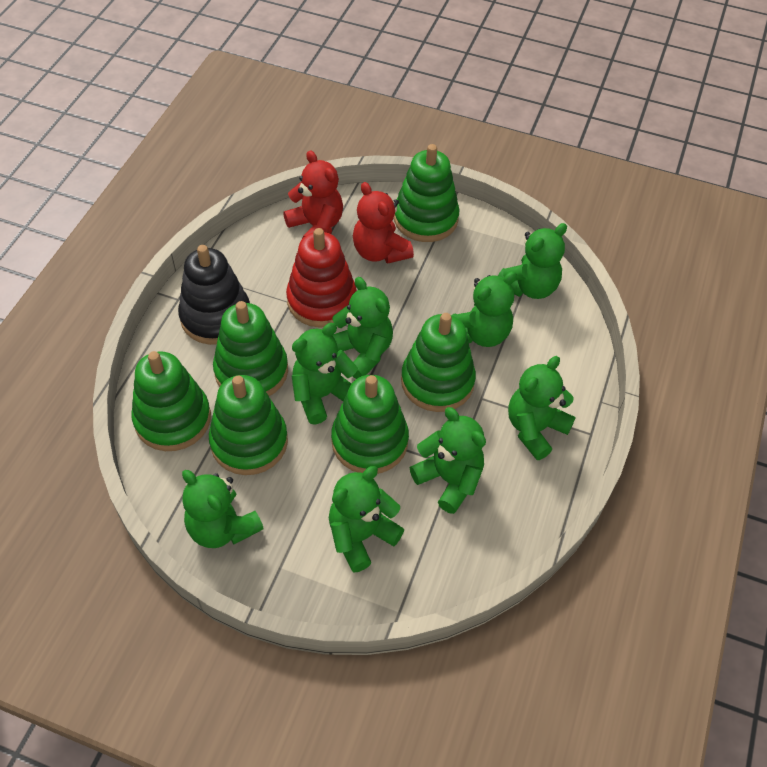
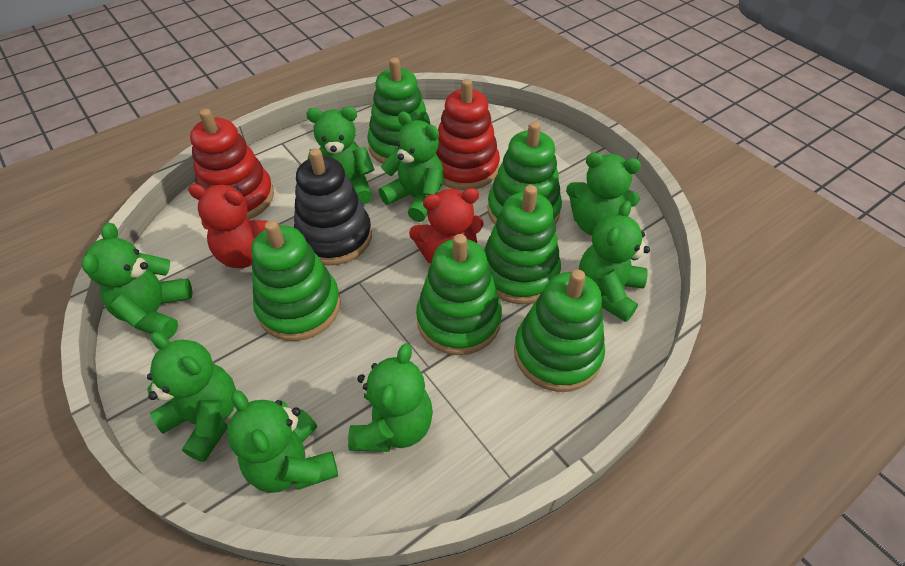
red stacking toy: [286,228,357,328] = 1 -> [190,109,274,219] [436,79,500,191] = 2

